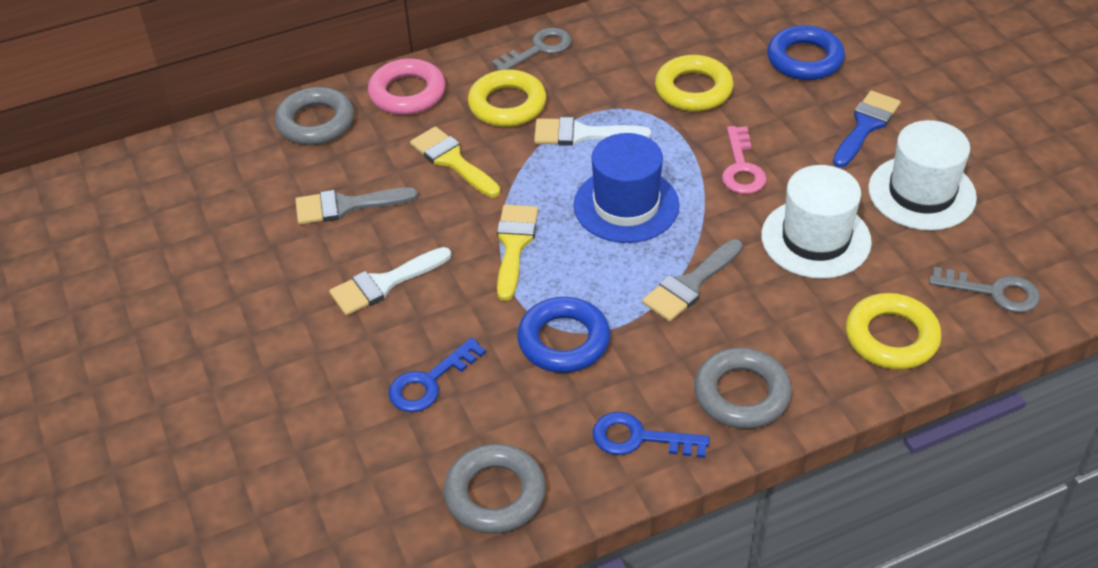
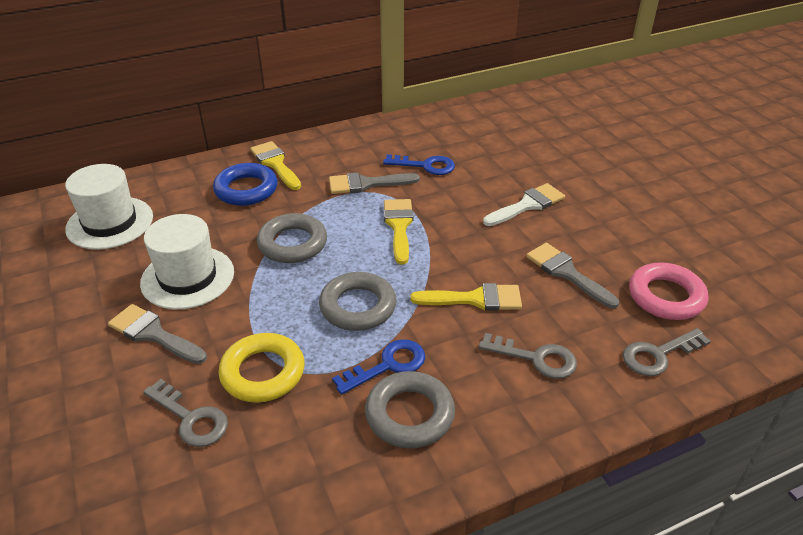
blue brush: [833,91,901,168] = 1 -> none = 0
blue hat: [574,133,680,243] = 1 -> none = 0
blue ring: [517,297,610,373] [767,25,845,80] = 2 -> [213,163,278,206] = 1
grey brush: [295,187,418,224] [642,239,743,322] = 2 -> [108,304,207,364] [329,172,420,194] [526,243,619,308] = 3
grey key: [492,28,572,70] [929,267,1040,313] = 2 -> [143,379,228,447] [479,333,577,379] [623,328,711,376] = 3
pink key: [722,126,767,194] = 1 -> none = 0
white brush: [329,247,451,316] [534,117,651,146] = 2 -> [483,183,565,226] = 1
yellow brush: [410,126,500,197] [497,205,538,301] = 2 -> [250,141,301,190] [384,199,413,264] [411,283,522,311] = 3
yellow ring: [468,70,546,127] [655,55,734,111] [846,293,942,370] = 3 -> [219,333,305,403] = 1

